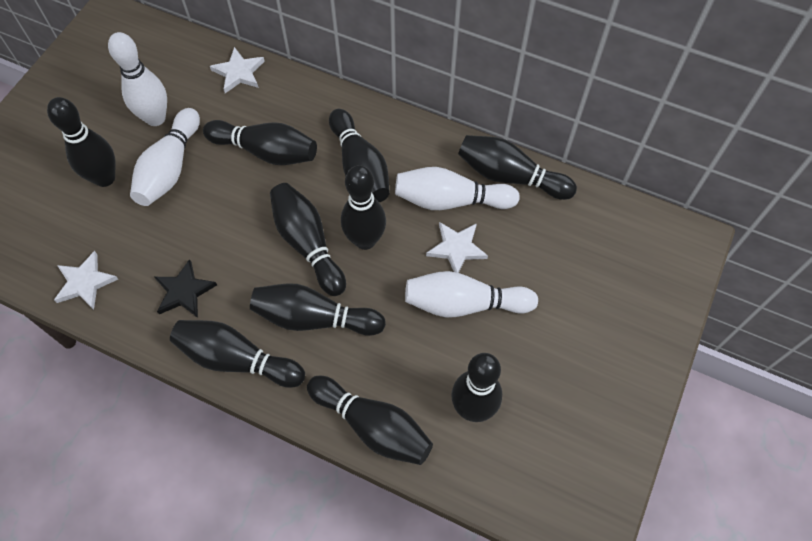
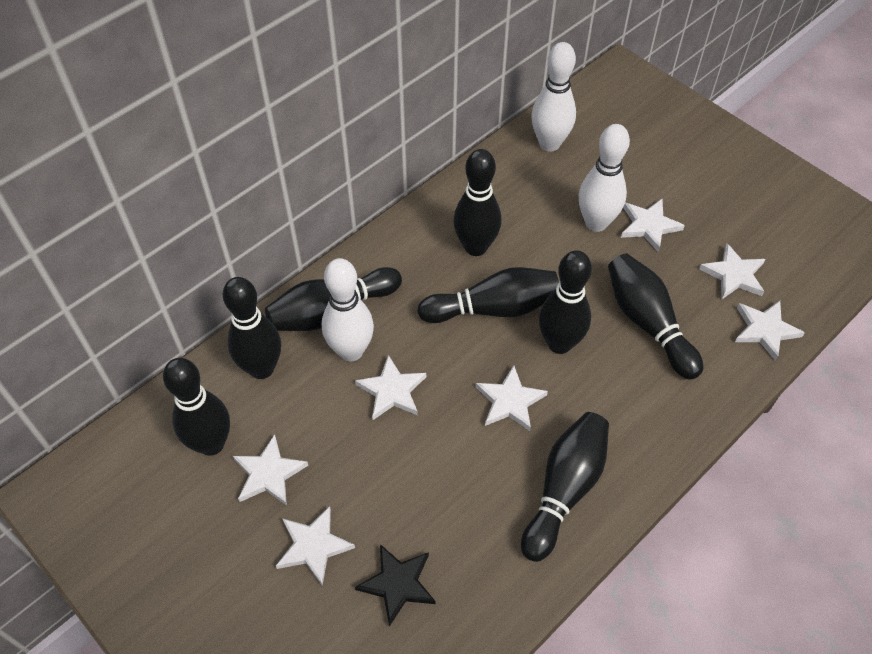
black bowling pin: [47,97,116,187] [170,320,305,388] [203,120,317,165] [250,283,386,336] [270,183,346,296] [307,376,433,465] [329,109,390,202] [341,165,386,250] [451,353,502,422] [458,135,577,200] = 10 -> [163,358,230,456] [223,277,281,379] [265,267,402,331] [417,267,559,323] [453,149,502,256] [521,412,609,562] [539,250,592,354] [608,253,703,380] = 8
white bowling pin: [108,32,167,126] [130,108,200,206] [395,167,520,210] [405,271,538,317] = 4 -> [322,258,374,361] [531,42,576,152] [579,124,630,232] = 3
white star: [54,251,118,310] [210,47,265,93] [426,222,488,273] = 3 -> [233,434,308,506] [276,506,355,585] [355,355,426,420] [476,365,548,431] [621,199,685,252] [699,243,765,299] [735,301,805,361] = 7

